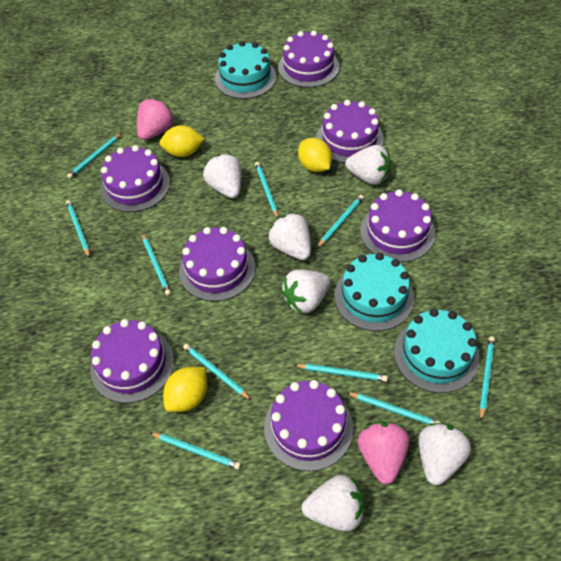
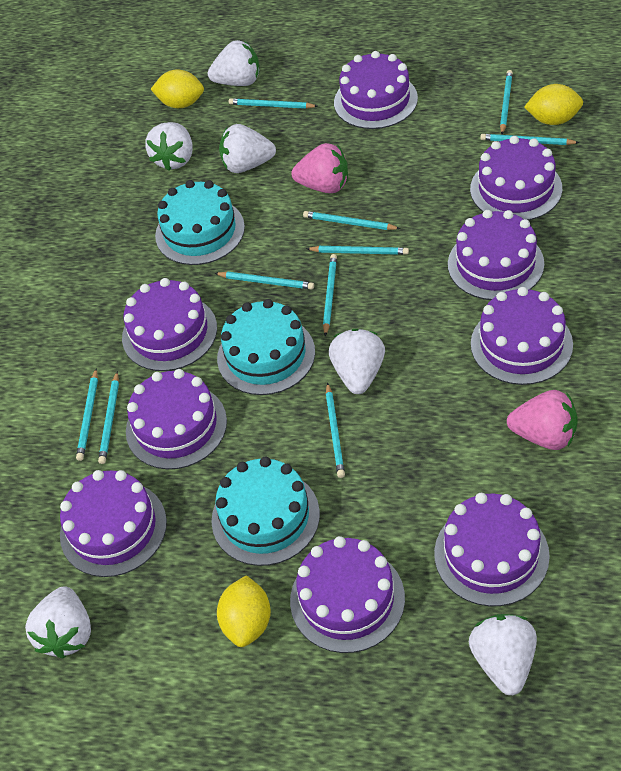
purple cake: [90,319,174,403] [100,145,170,212] [179,227,255,301] [264,380,353,471] [278,30,339,88] [316,100,384,163] [360,189,435,262] = 7 -> [60,470,167,577] [122,278,217,371] [126,369,227,469] [290,536,405,653] [334,51,418,129] [434,493,550,606] [448,210,544,300] [470,136,562,221] [471,287,573,385] = 9

